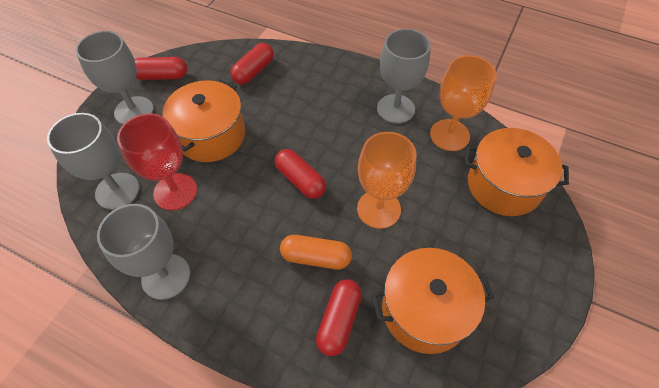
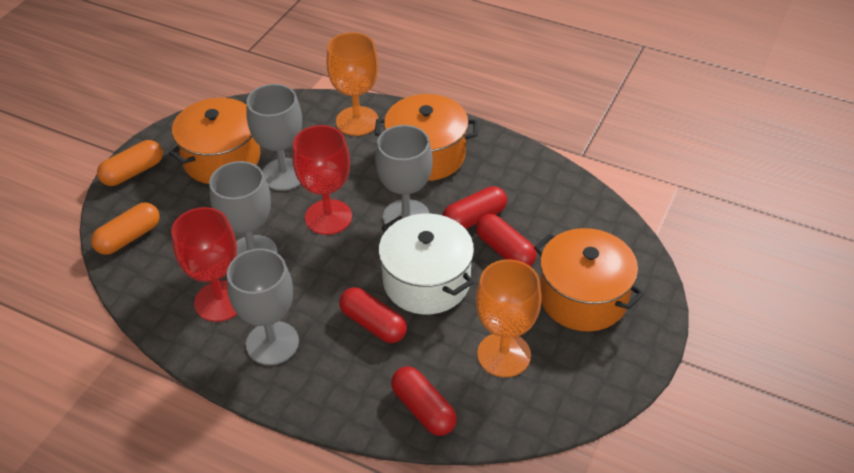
orange capsule: [280,235,352,270] = 1 -> [91,203,160,255] [97,140,163,186] = 2
red goblet: [117,113,197,210] = 1 -> [171,207,237,322] [292,125,352,235] = 2
white pot: none = 0 -> [378,213,474,314] = 1

